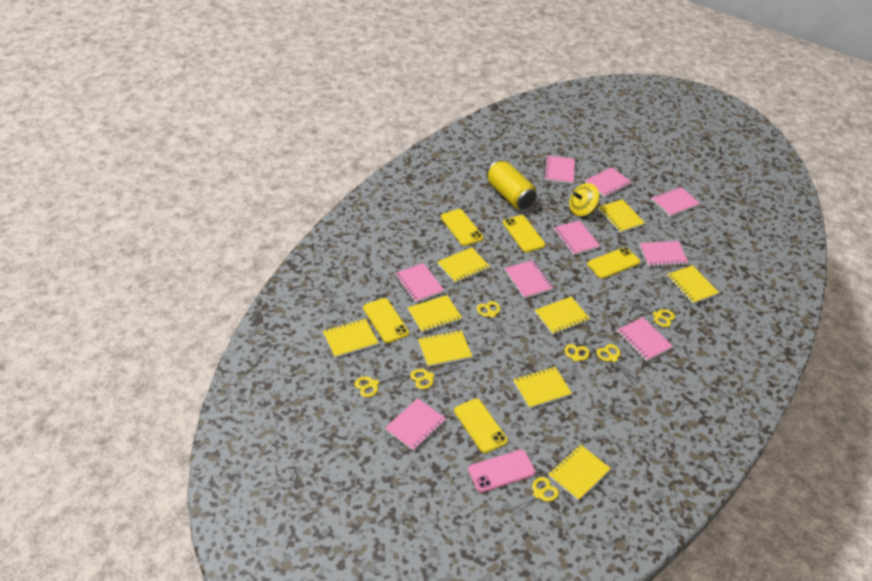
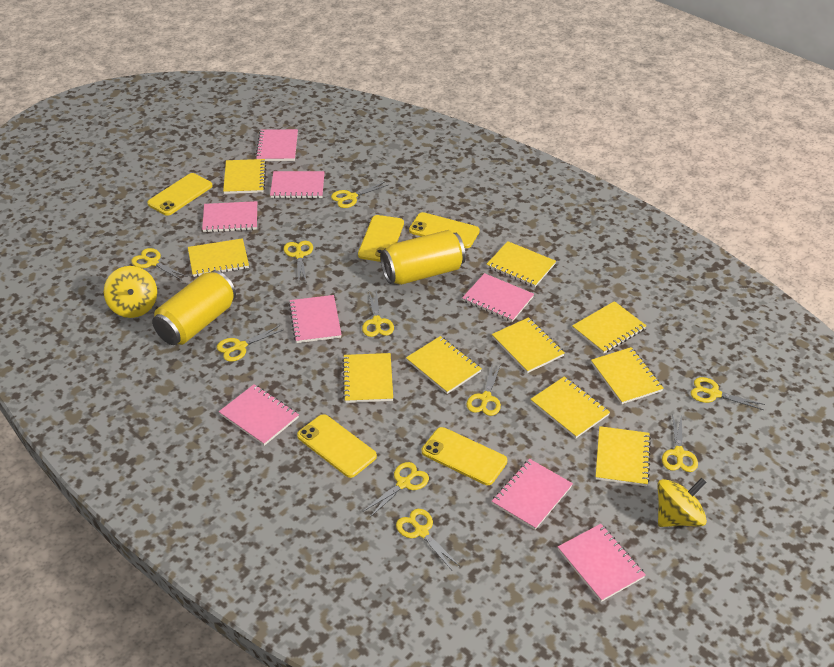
pink notebook: [385,398,446,451] [395,263,444,303] [505,260,553,298] [544,156,575,184] [553,220,600,255] [585,167,632,198] [617,317,673,361] [639,241,688,267] [651,187,700,216] = 9 -> [202,201,257,233] [219,384,299,446] [255,129,298,161] [270,171,325,198] [289,295,342,343] [462,273,534,322] [492,459,573,530] [558,524,646,602] = 8
pink phone: [468,450,535,492] = 1 -> none = 0
yellow can: [486,160,537,209] = 1 -> [152,270,236,345] [380,230,466,285] = 2
yellow notebook: [323,318,378,358] [408,295,462,333] [418,330,472,367] [438,247,490,283] [513,367,572,408] [535,297,590,335] [548,444,611,501] [598,199,645,233] [667,265,719,304] = 9 -> [188,238,249,277] [223,159,266,194] [342,353,393,403] [406,336,482,394] [486,241,556,287] [492,317,565,373] [531,376,610,438] [572,301,646,354] [591,347,664,404] [596,426,651,486] = 10
yellow scissors: [354,367,407,397] [410,362,462,389] [477,301,509,338] [506,477,559,517] [565,344,589,383] [596,344,638,383] [626,299,675,327] = 7 -> [131,248,188,280] [217,325,283,362] [284,241,313,283] [331,182,388,208] [362,289,394,337] [364,462,429,517] [396,509,460,570] [466,364,501,416] [662,414,698,472] [690,377,765,410] = 10
yellow spinning top: [569,183,599,216] = 1 -> [104,266,157,318] [658,478,707,527] = 2

